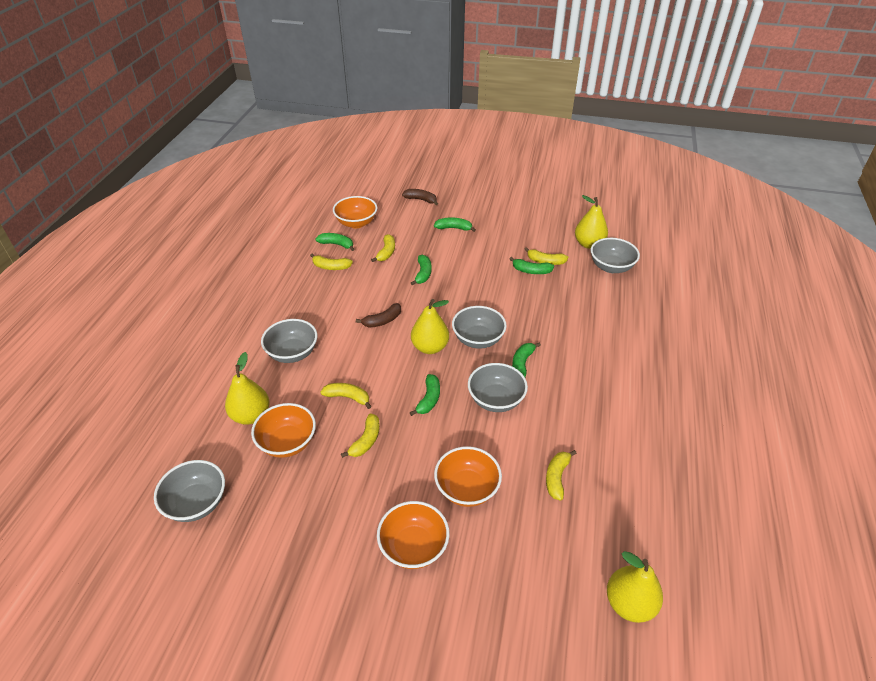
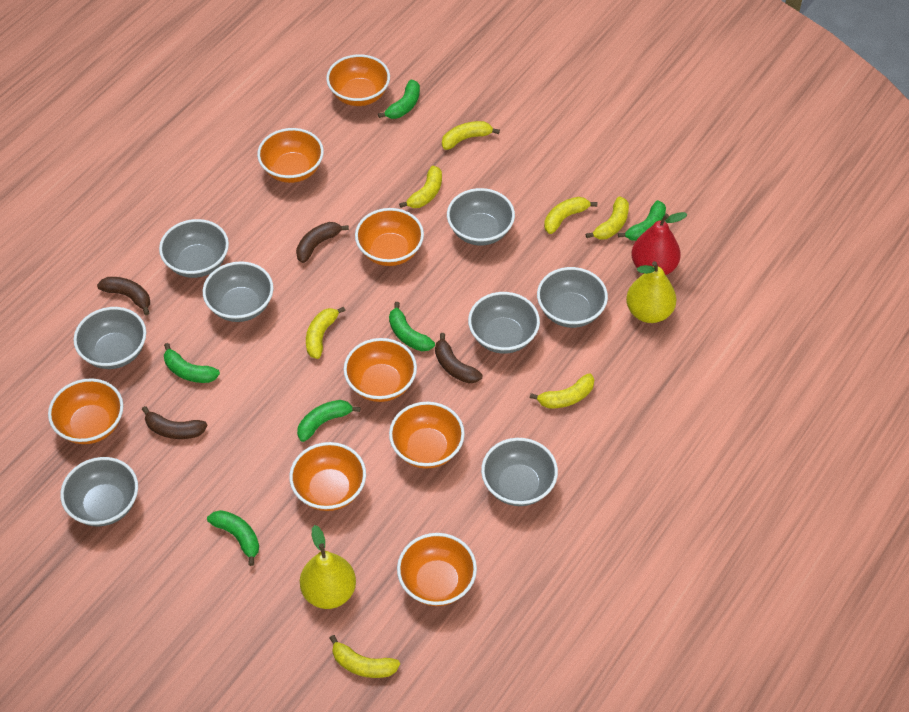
brown banana: [356,303,401,328] [402,189,438,205] = 2 -> [97,277,150,315] [142,406,207,439] [296,222,349,263] [435,333,482,383] = 4
grey bowl: [154,460,225,522] [261,319,317,363] [452,306,507,349] [468,363,528,412] [591,238,640,273] = 5 -> [60,457,138,527] [73,307,146,369] [159,219,229,278] [203,261,273,322] [447,188,515,245] [468,292,540,354] [481,438,558,506] [537,267,608,328] = 8
orange bowl: [251,403,316,458] [333,196,377,228] [377,501,450,569] [434,446,502,507] = 4 -> [48,378,123,444] [257,128,324,183] [289,442,366,511] [326,54,390,106] [344,338,417,402] [355,208,424,266] [389,402,465,469] [397,533,477,606] = 8
red pear: none = 0 -> [632,212,687,275] = 1
yellow banana: [310,254,353,270] [321,383,372,409] [341,413,380,458] [371,234,395,262] [524,247,568,265] [546,450,577,501] = 6 -> [306,306,346,359] [330,635,400,678] [399,166,442,208] [442,121,500,150] [530,373,594,408] [544,197,597,234] [586,196,629,239] = 7
yellow pear: [225,352,270,425] [411,299,449,354] [575,195,608,249] [607,551,663,623] = 4 -> [300,525,356,609] [626,261,677,323] = 2

